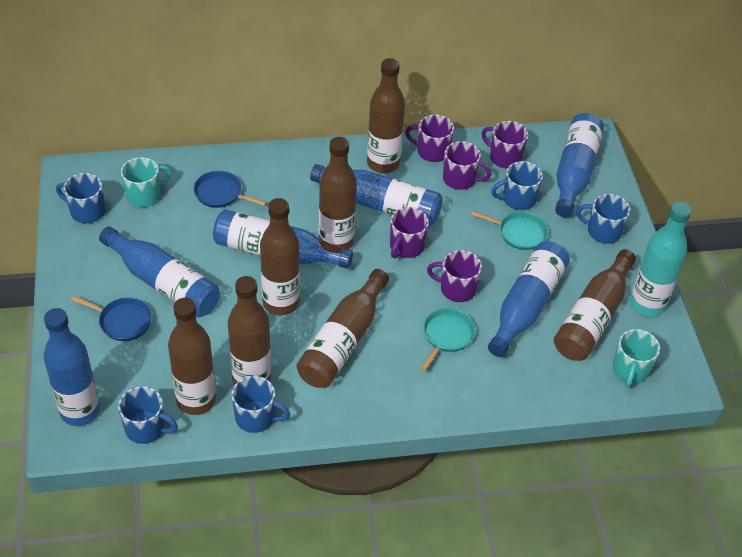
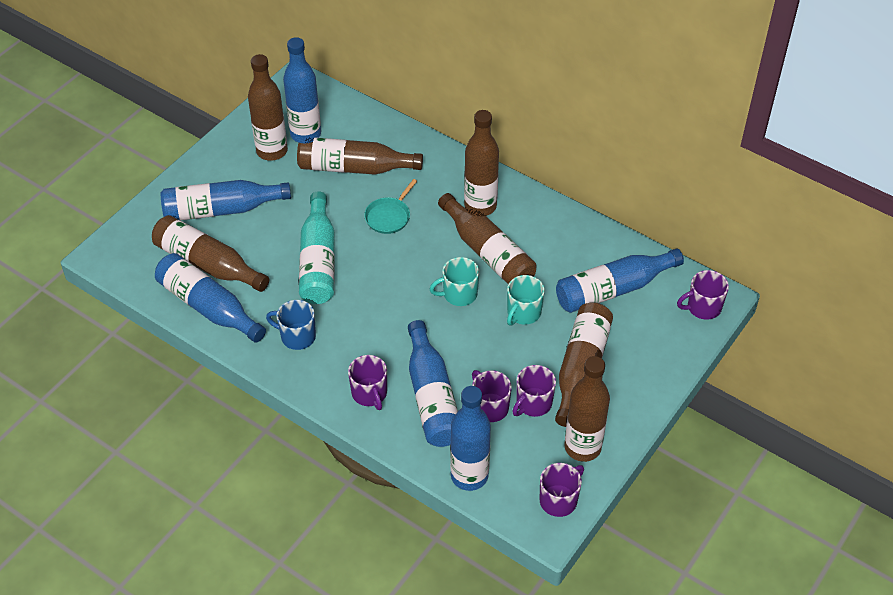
blue mug: [56,173,105,223] [118,386,178,444] [232,376,290,433] [491,161,543,210] [576,194,631,244] = 5 -> [266,300,316,350] = 1
blue pan: [71,295,152,341] [193,171,267,208] = 2 -> none = 0
turquoise pan: [421,308,475,371] [471,211,548,250] = 2 -> [364,179,417,234] = 1

